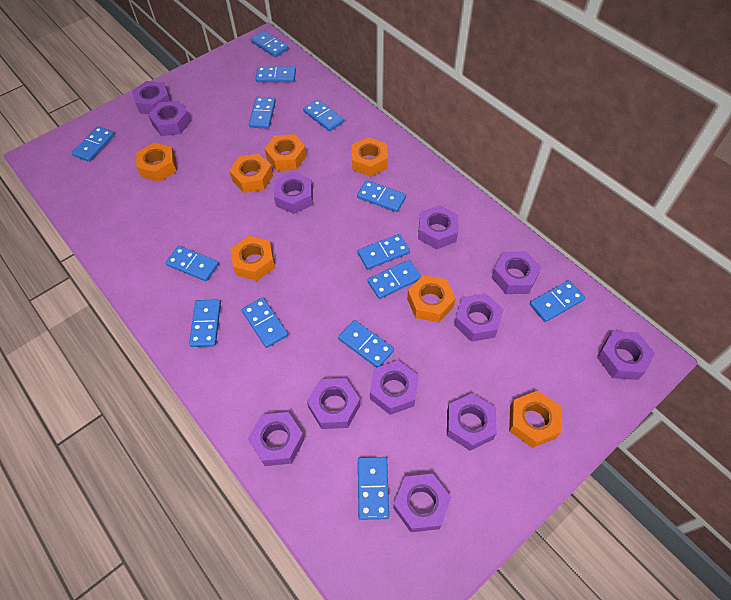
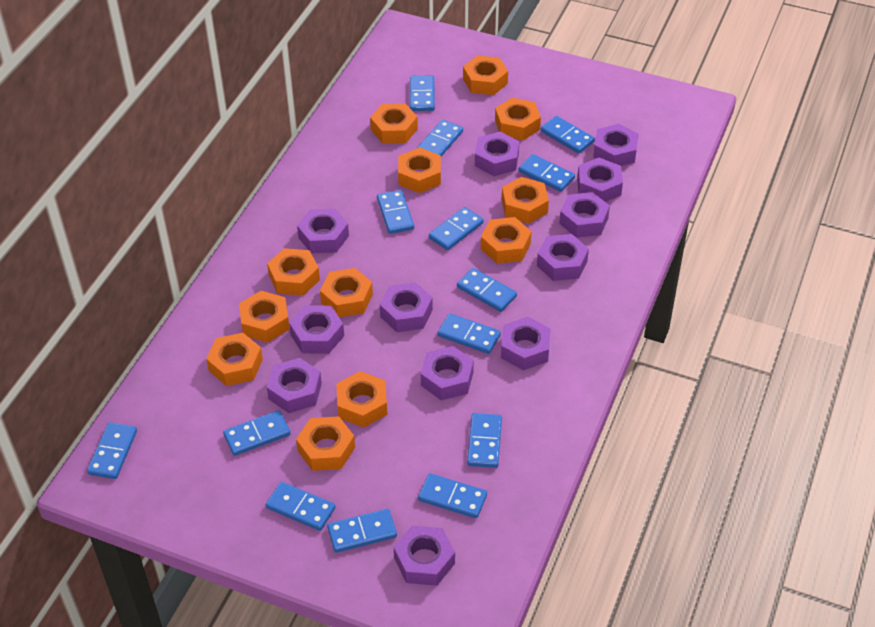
orange nut: [136,143,177,182] [229,154,273,193] [231,236,275,281] [265,134,306,171] [351,137,388,177] [407,275,456,322] [509,391,561,448] = 7 -> [206,333,263,386] [239,291,290,343] [267,248,320,296] [296,416,355,471] [320,268,373,317] [336,371,387,428] [370,103,418,143] [398,147,441,193] [463,55,508,95] [481,217,531,264] [495,98,541,140] [502,177,549,224] = 12

